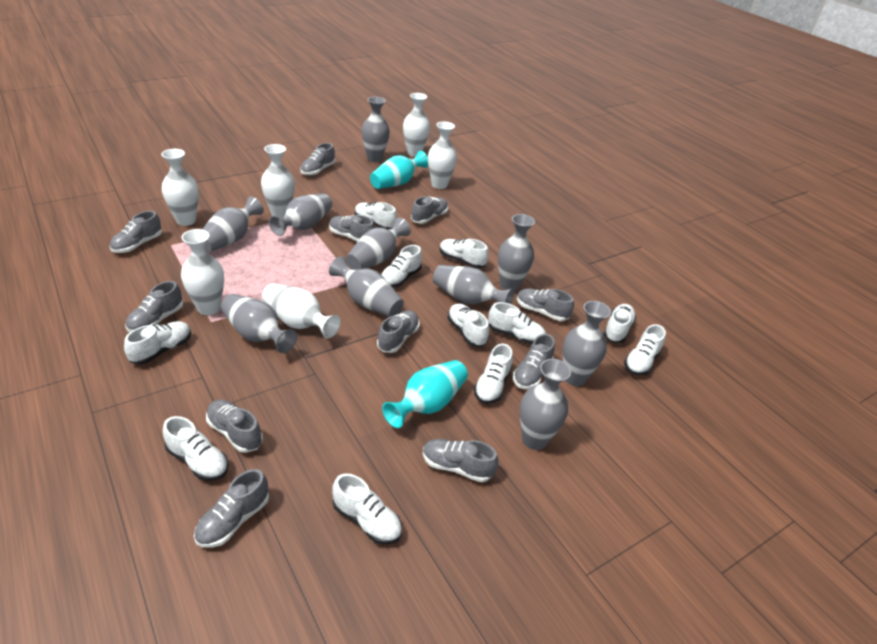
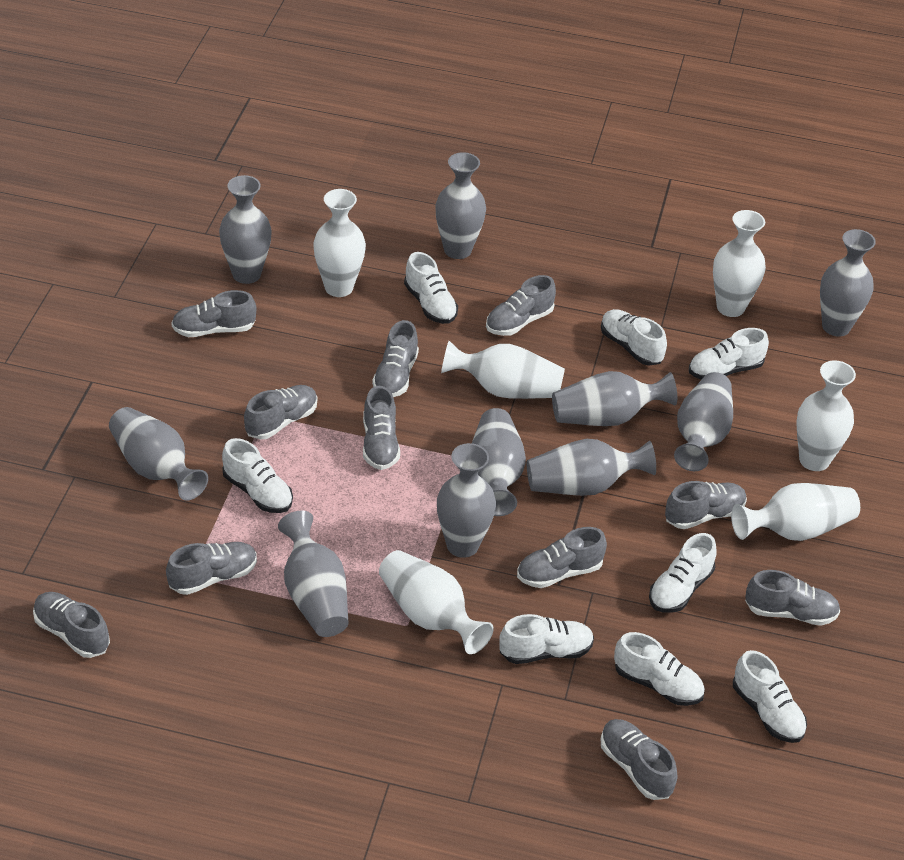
turquoise vase: [370,151,428,189] [382,360,468,428] = 2 -> none = 0
white shoe: [124,321,191,364] [163,416,229,481] [332,473,402,544] [355,202,397,229] [381,245,422,288] [439,239,489,268] [447,303,489,347] [474,344,513,404] [488,302,546,344] [604,304,636,343] [624,324,666,375] = 11 -> [222,438,293,513] [404,252,458,324] [499,614,594,664] [601,309,667,366] [614,632,705,706] [649,533,716,613] [689,328,769,380] [733,650,807,743] = 8

